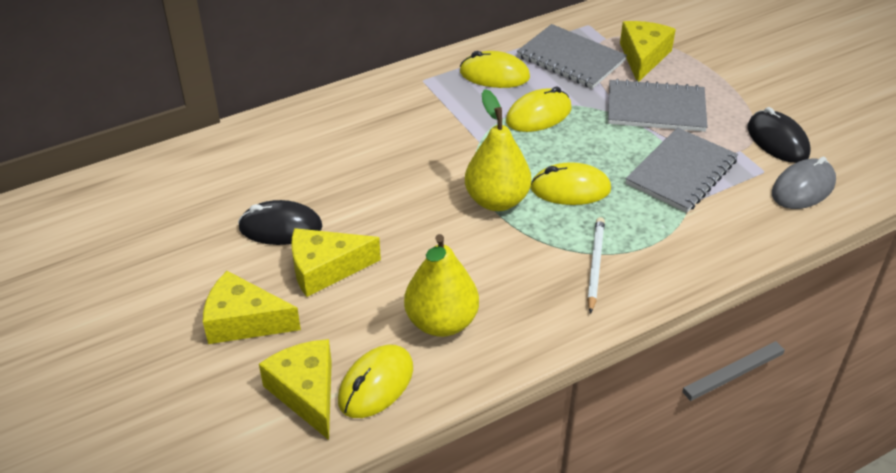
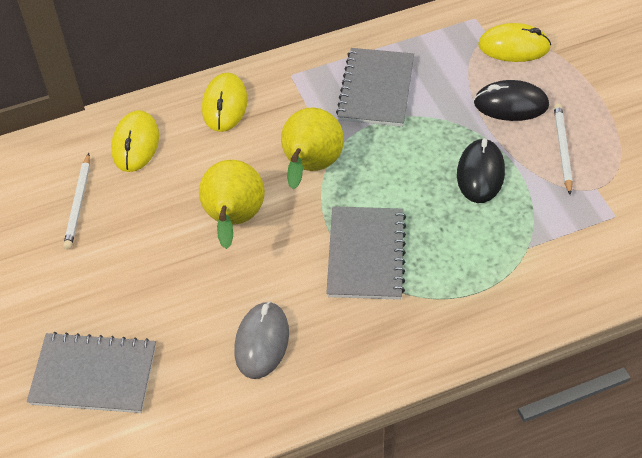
white pencil: [587,217,605,314] = 1 -> [63,153,90,249] [554,103,573,195] = 2
yellow cheese: [203,271,301,344] [259,339,332,440] [291,228,381,297] [620,21,676,82] = 4 -> none = 0
yellow mouse: [338,345,413,418] [460,51,530,88] [506,86,572,132] [531,162,611,205] = 4 -> [111,110,159,172] [202,73,247,132] [478,23,551,62] = 3

